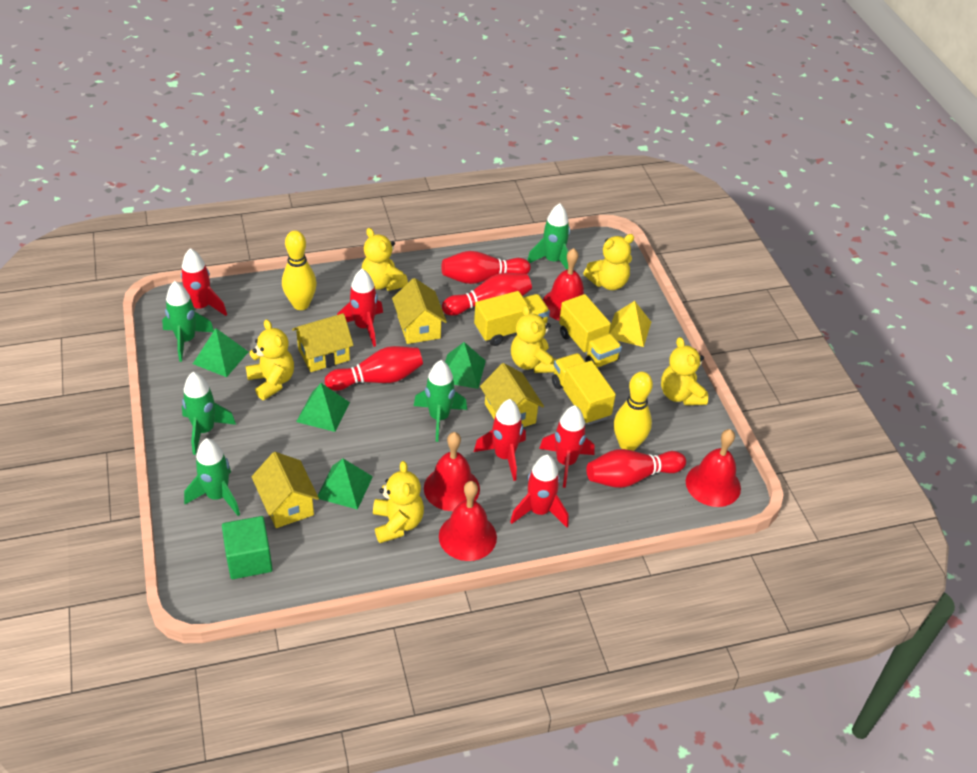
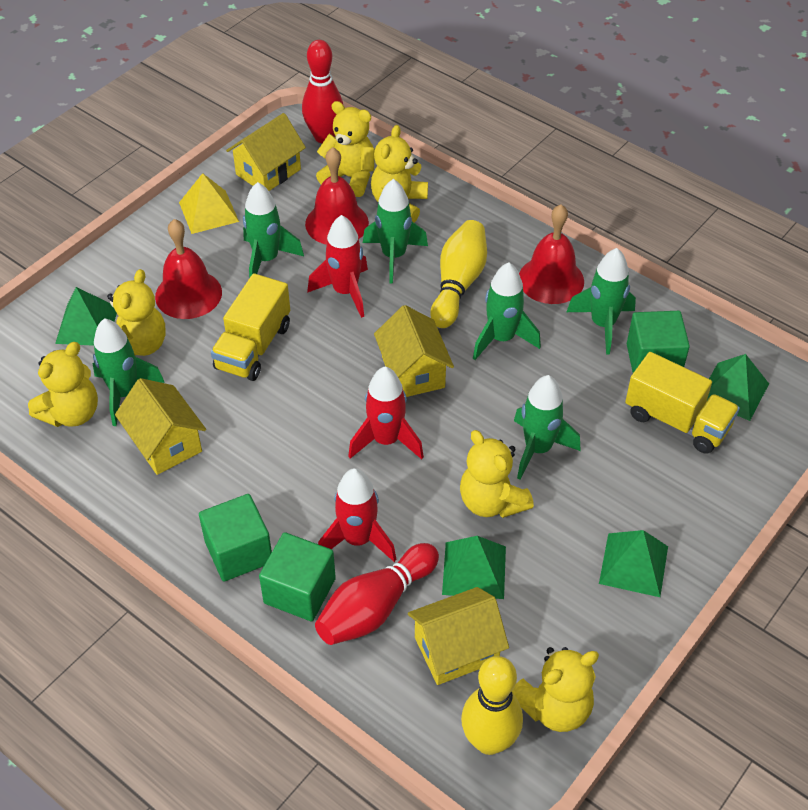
green cube: [222,516,273,579] = 1 -> [199,494,272,582] [259,532,336,621] [627,311,690,373] = 3
green rocket: [162,281,214,362] [182,372,236,455] [184,438,240,516] [414,360,467,442] [527,203,570,270] = 5 -> [93,318,165,426] [243,182,304,278] [363,179,428,284] [473,262,541,360] [514,375,581,480] [567,248,636,354] = 6
red bell: [424,432,480,511] [439,481,497,561] [543,248,584,320] [686,429,741,507] = 4 -> [155,219,222,319] [305,147,369,245] [519,204,584,304] = 3
red bowling pin: [325,346,423,391] [442,251,531,284] [442,273,532,316] [586,449,686,488] = 4 -> [302,40,343,143] [315,543,439,645] = 2
red rocket: [181,248,227,316] [337,269,383,347] [474,399,526,481] [510,454,569,527] [539,405,594,488] = 5 -> [307,215,368,318] [318,468,396,562] [348,366,424,459] = 3
yellow truck: [474,291,550,346] [552,353,616,425] [559,294,622,367] = 3 -> [211,273,290,381] [625,352,740,454] = 2

